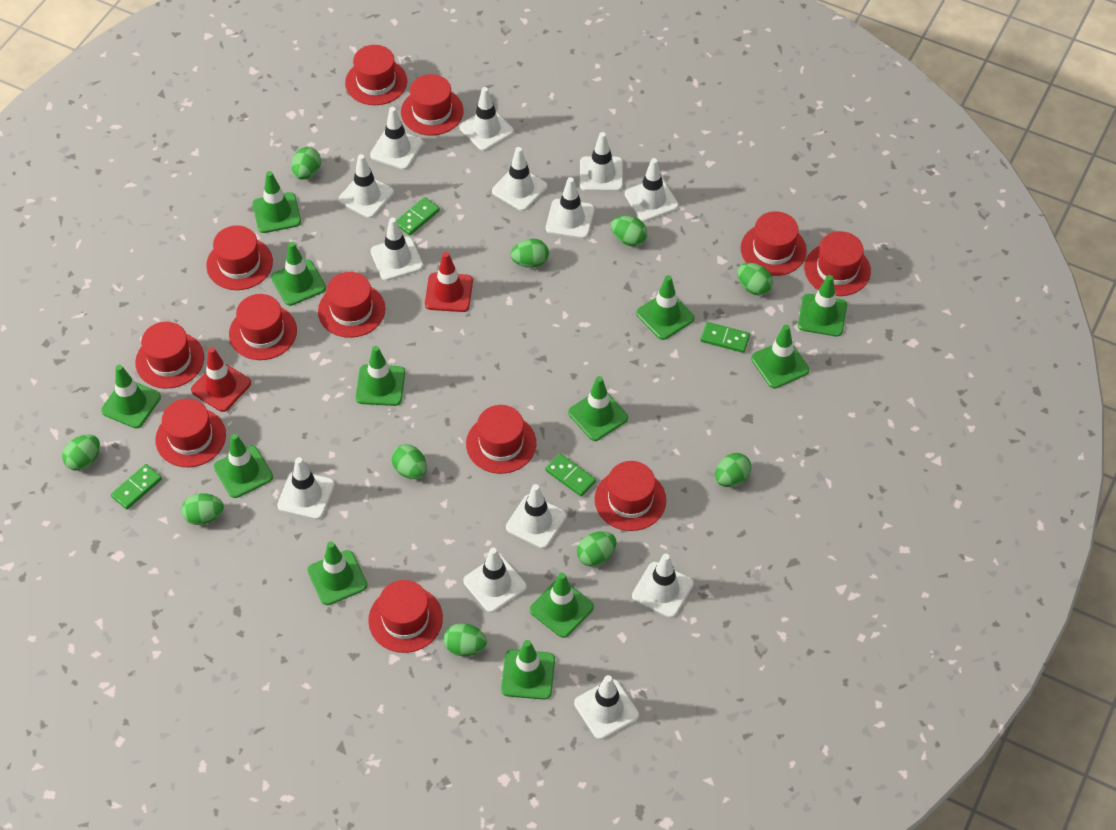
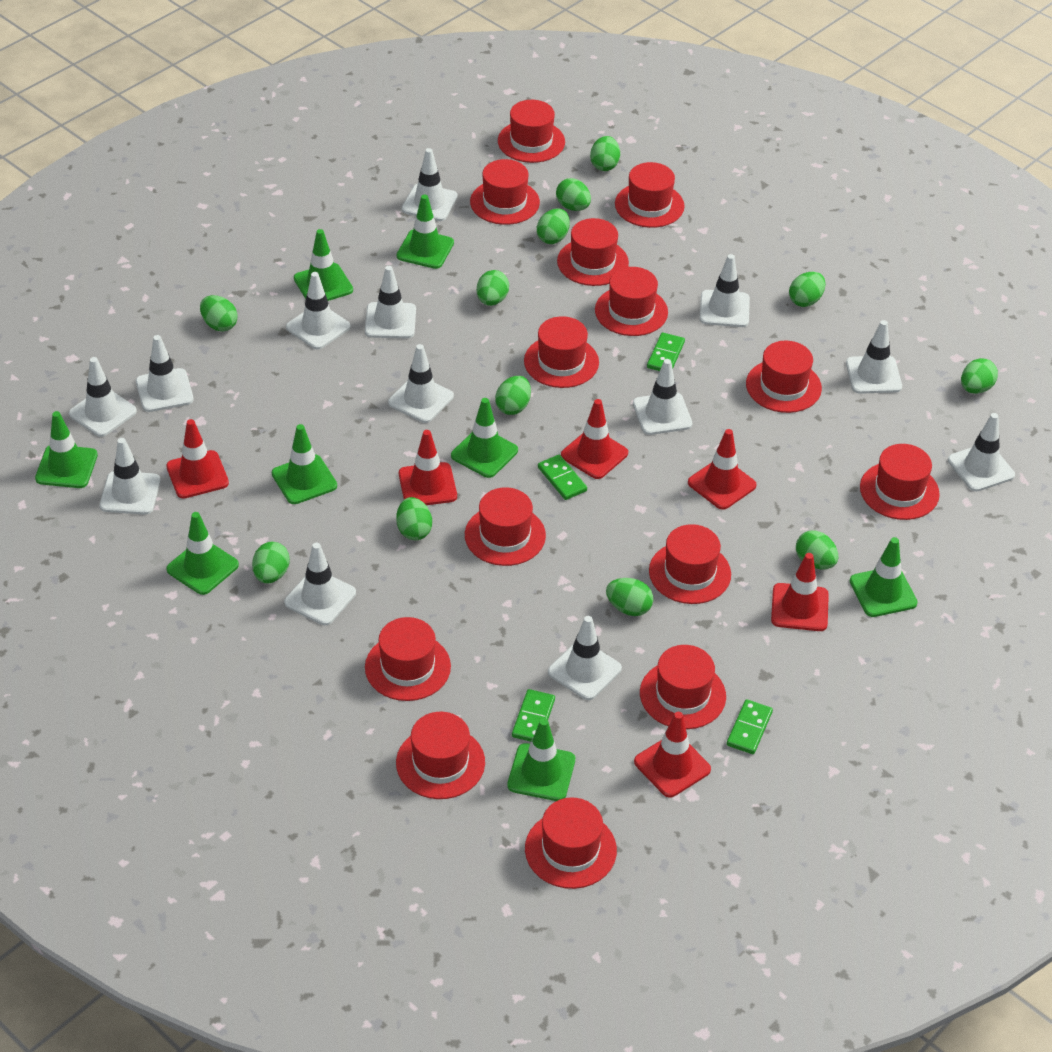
green egg: [62,435,100,471] [182,493,224,525] [291,147,321,180] [391,444,427,479] [443,623,487,656] [511,239,549,268] [577,531,616,567] [611,216,647,246] [715,453,751,487] [737,263,773,295] = 10 -> [200,295,238,332] [252,542,290,583] [396,497,432,540] [477,270,509,306] [495,376,531,415] [537,208,570,244] [556,178,591,211] [590,136,620,171] [606,578,653,616] [789,272,825,307] [796,530,838,569] [961,358,998,394] = 12
green traffic cone: [101,365,161,428] [214,434,273,498] [253,171,301,233] [271,242,326,306] [308,541,367,605] [356,346,405,406] [501,640,555,700] [530,573,594,638] [568,376,628,441] [636,275,695,340] [751,324,809,389] [798,275,847,337] = 12 -> [35,411,98,488] [166,512,239,595] [272,424,337,504] [294,229,353,301] [397,195,454,269] [451,398,518,478] [507,718,575,801] [850,537,918,617] = 8
red hat: [135,322,204,389] [155,399,226,467] [206,225,273,290] [229,294,297,360] [318,272,385,338] [345,45,407,105] [368,580,443,653] [401,74,464,136] [466,405,536,474] [595,461,666,531] [741,211,807,276] [804,231,871,296] = 12 -> [365,617,451,701] [396,712,485,799] [465,487,546,566] [470,159,540,225] [498,100,565,163] [524,316,599,388] [525,797,617,889] [557,218,629,286] [595,267,668,336] [615,162,685,228] [640,645,726,729] [649,524,731,604] [746,341,822,413] [860,444,940,520] = 14
red traffic cone: [191,347,251,412] [425,252,473,312] = 2 -> [166,419,229,499] [399,430,457,505] [561,399,628,479] [634,712,711,797] [688,429,757,510] [771,553,829,631] = 6

